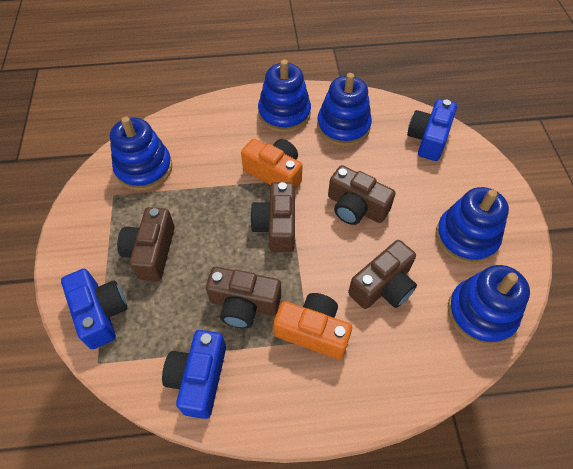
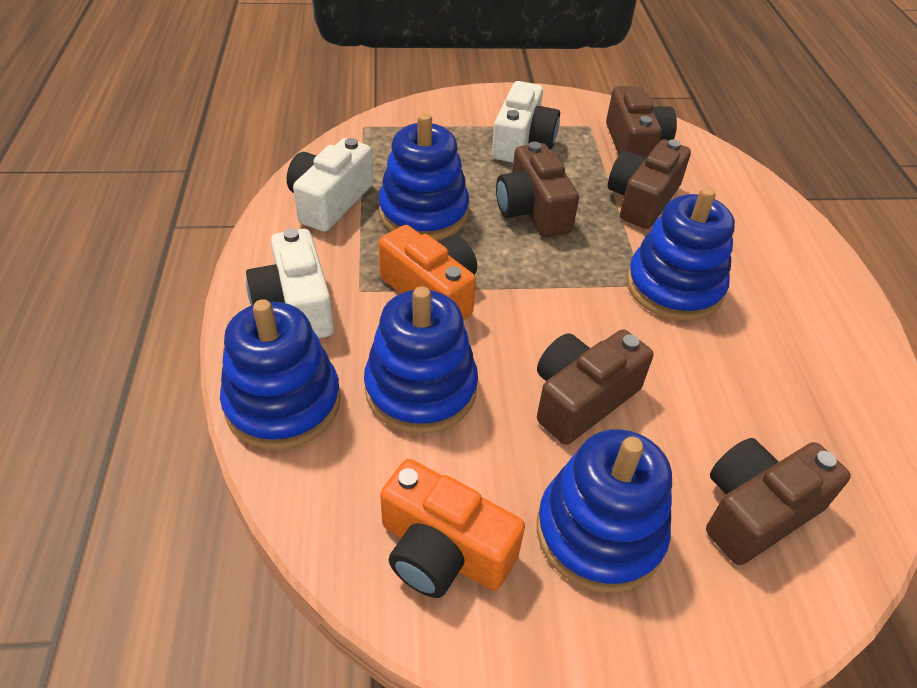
blue camera: [61,269,127,349] [162,330,226,419] [407,99,457,161] = 3 -> none = 0
white camera: none = 0 -> [246,228,334,338] [287,138,373,232] [492,81,560,163] = 3

